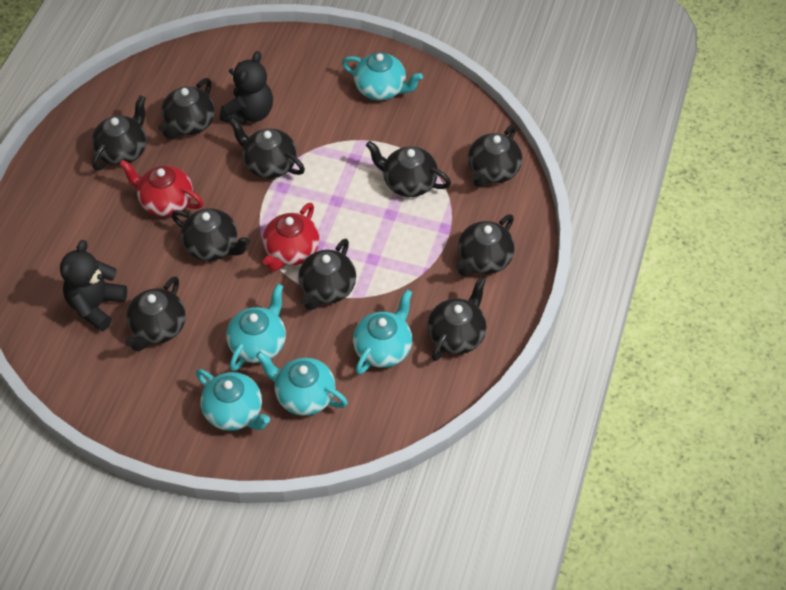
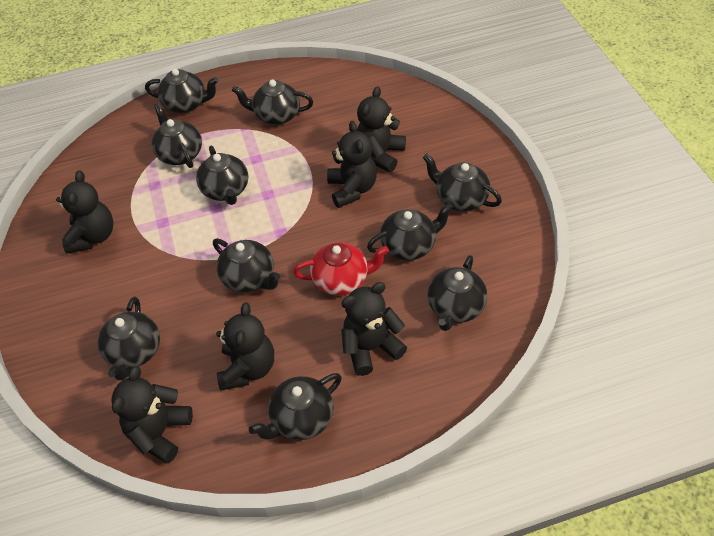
black teddy bear: [60,240,127,331] [220,51,273,125] = 2 -> [56,170,113,254] [112,366,193,463] [216,303,274,390] [327,121,377,208] [341,282,407,376] [357,86,406,172] = 6
red teapot: [119,160,203,217] [263,203,320,271] = 2 -> [293,242,389,296] = 1
turquoise teapot: [196,369,270,431] [226,284,286,371] [256,351,348,416] [342,52,423,100] [353,289,412,375] = 5 -> none = 0

